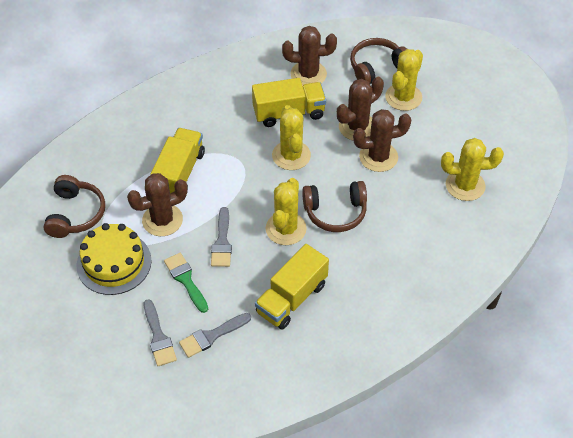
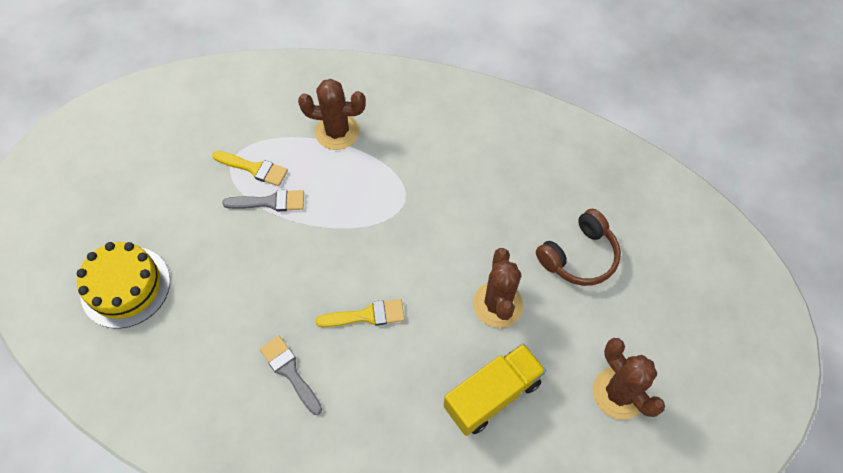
brown cactus: [127,173,188,236] [282,26,337,86] [337,77,384,140] [353,109,411,172] = 4 -> [298,79,366,150] [473,248,523,328] [593,338,665,420] = 3
brown headphones: [43,175,105,238] [302,181,367,232] [350,38,407,84] = 3 -> [536,209,621,286] = 1
green brush: [164,253,208,313] = 1 -> none = 0
grey brush: [144,299,177,366] [179,313,251,358] [211,207,232,267] = 3 -> [222,190,304,211] [260,336,322,415] = 2
yellow brush: none = 0 -> [212,151,288,186] [316,299,405,327] = 2
yellow cactus: [266,178,307,245] [272,105,311,170] [385,49,423,111] [441,138,504,201] = 4 -> none = 0
yellow truck: [150,128,205,193] [252,78,326,127] [255,244,329,330] = 3 -> [443,343,546,436] = 1

